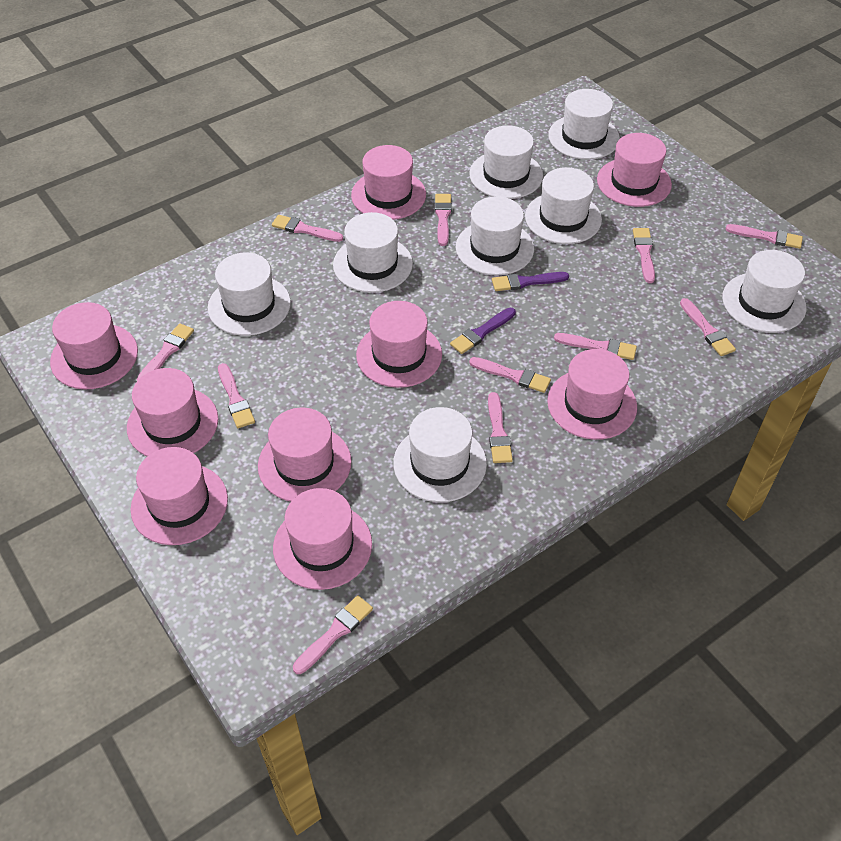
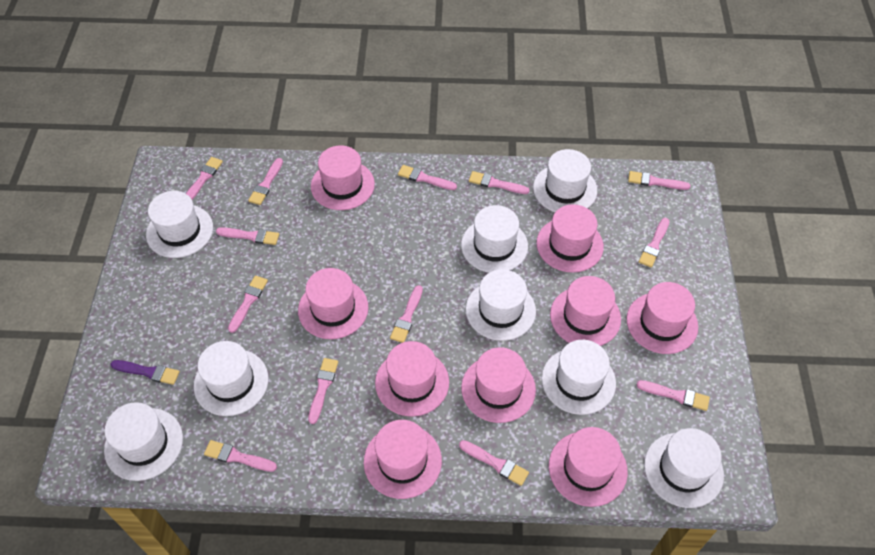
pink brush: [137,323,194,381] [218,363,255,428] [272,215,343,242] [293,595,373,674] [435,194,452,246] [469,357,551,393] [488,392,513,463] [554,333,637,360] [633,228,655,283] [680,298,736,356] [725,224,803,249] = 11 -> [186,157,223,200] [204,440,277,472] [216,227,279,245] [228,276,268,333] [248,158,283,205] [308,358,338,424] [390,285,423,343] [398,165,457,190] [459,440,529,486] [469,171,530,194] [628,171,691,190] [636,380,710,411] [639,218,669,268] = 13
purple brush: [450,308,516,354] [492,272,569,291] = 2 -> [110,360,180,385] = 1

